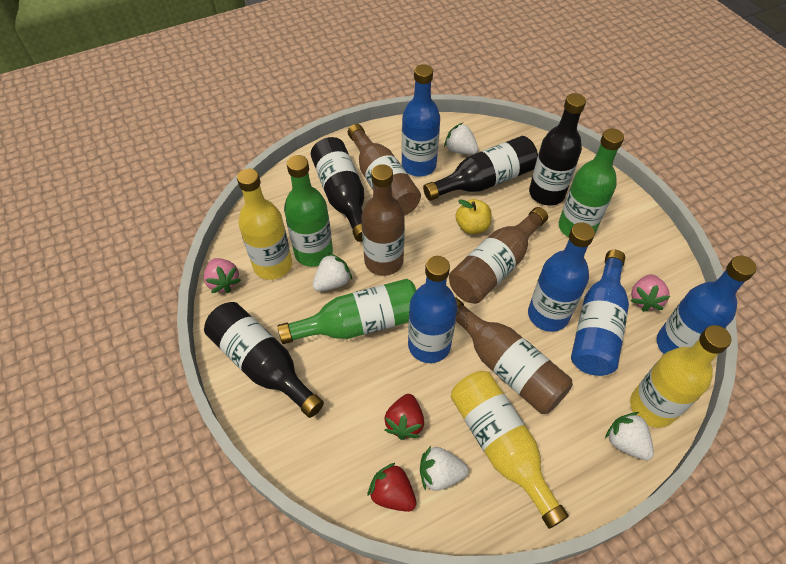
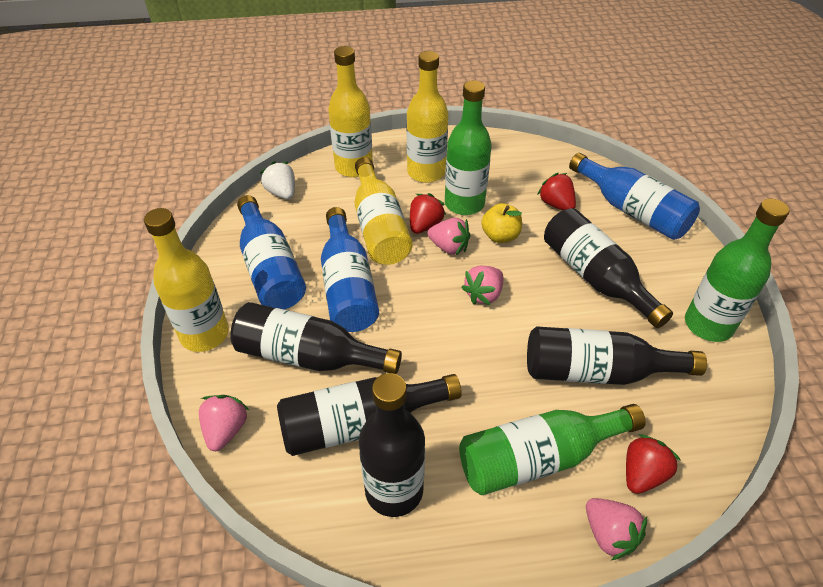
black bottle: [204,302,324,418] [311,137,364,242] [423,136,538,201] [529,93,586,206] = 4 -> [230,302,402,374] [277,374,462,456] [359,373,425,517] [527,326,707,385] [544,208,673,328] = 5
blue bottle: [402,64,440,177] [408,256,457,363] [528,222,595,332] [571,250,629,376] [657,256,757,354] = 5 -> [237,195,306,309] [321,207,379,332] [569,153,700,240] = 3
brown bottle: [348,124,421,215] [361,164,405,276] [449,207,548,304] [455,297,573,414] = 4 -> none = 0
pink strawberry: [204,258,241,293] [630,274,671,312] = 2 -> [199,395,249,451] [428,218,470,255] [461,266,503,305] [586,498,647,560] = 4
red strawberry: [367,463,417,512] [384,394,424,440] = 2 -> [410,193,446,234] [537,173,576,210] [626,434,681,494] = 3
white strawberry: [312,253,352,291] [420,446,469,491] [444,123,479,155] [605,412,654,460] = 4 -> [260,161,295,199] = 1
yellow bottle: [237,168,292,280] [450,371,569,529] [630,325,731,428] = 3 -> [144,208,229,352] [328,46,373,177] [355,157,413,265] [407,51,448,183] = 4

